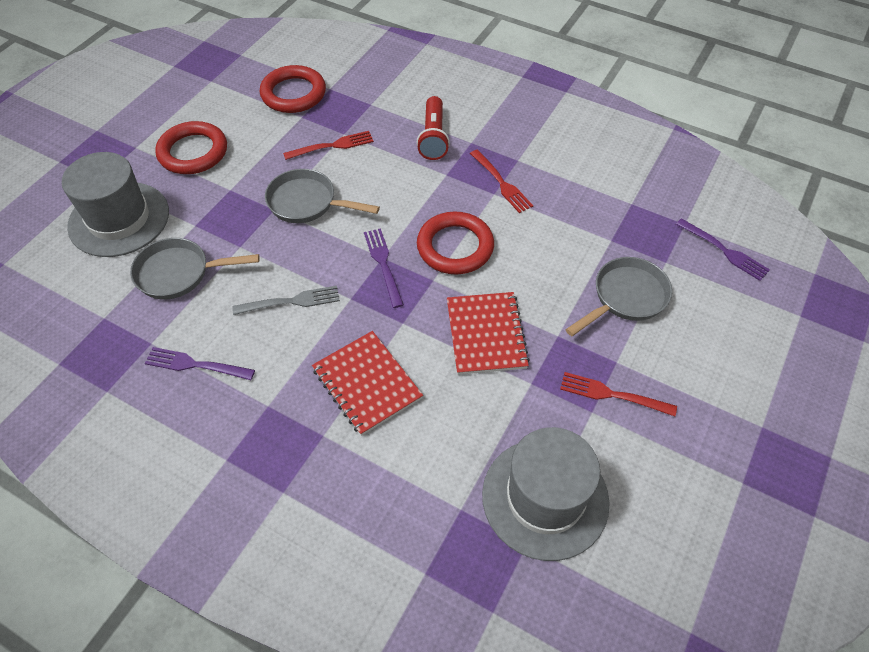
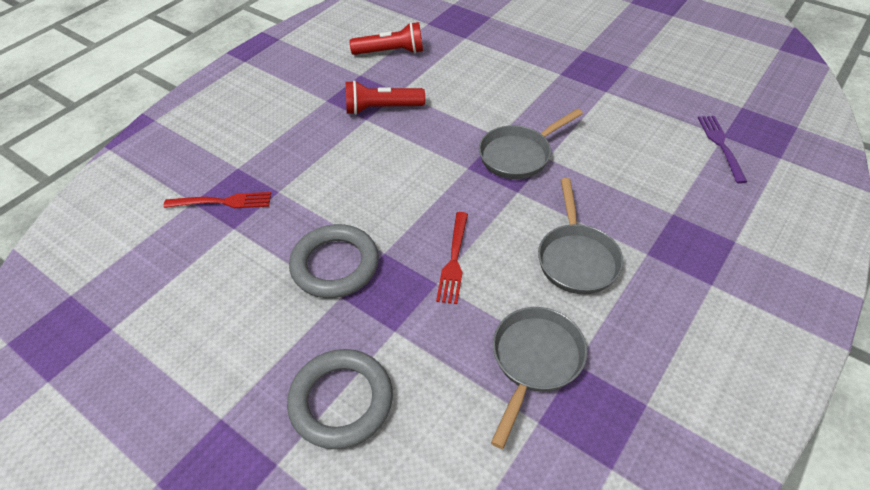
grey fork: [232,286,340,315] = 1 -> none = 0
grey hat: [62,152,169,257] [482,427,609,561] = 2 -> none = 0
grey ring: none = 0 -> [287,349,393,449] [289,224,379,298] = 2
purple fork: [145,347,255,380] [364,228,404,308] [676,218,770,281] = 3 -> [698,116,747,184] = 1
red flashlight: [417,96,450,160] = 1 -> [346,80,425,115] [350,22,423,55] = 2
red fork: [283,131,374,160] [470,150,533,213] [560,372,677,416] = 3 -> [163,192,271,208] [436,212,468,304] = 2
red notebook: [312,331,423,436] [447,292,530,375] = 2 -> none = 0
red ring: [155,121,227,174] [260,65,326,113] [417,212,494,274] = 3 -> none = 0

